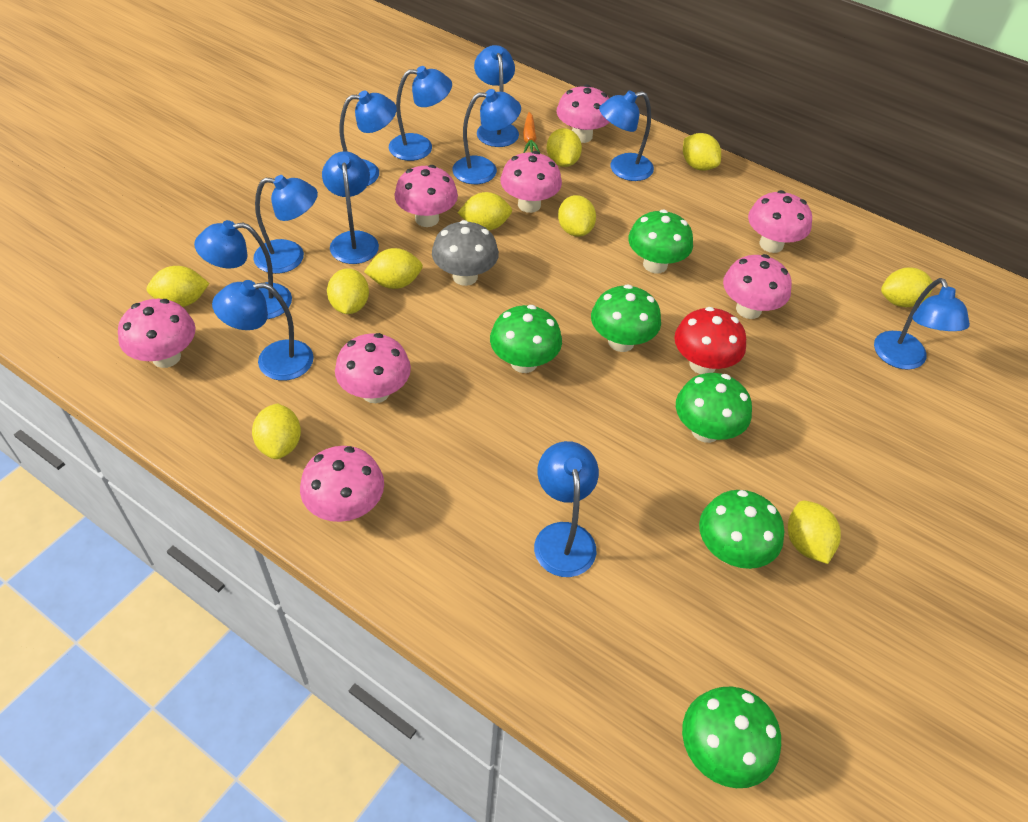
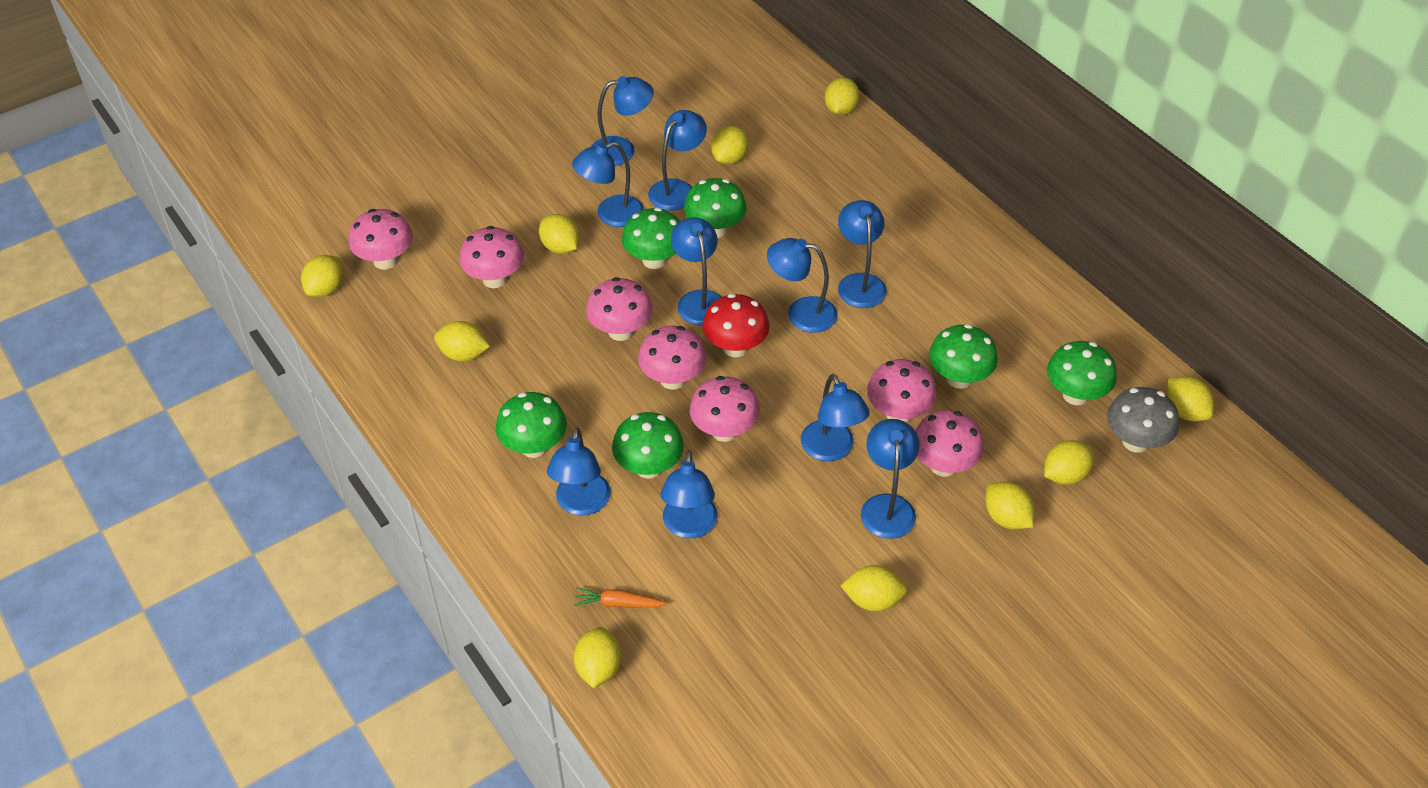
blue lamp: [194,220,292,319] [212,280,314,381] [253,175,318,274] [322,151,379,264] [339,90,397,186] [389,66,452,161] [453,89,521,184] [474,45,519,147] [534,441,599,577] [599,90,654,181] [874,278,970,370] = 11 -> [547,427,611,515] [572,142,644,227] [591,76,654,166] [648,110,707,211] [660,450,718,539] [671,217,722,326] [767,238,838,333] [801,374,870,461] [838,200,887,308] [861,419,920,539] = 10
pink mushroom: [118,299,196,368] [300,446,384,522] [335,333,411,403] [394,165,458,227] [500,151,562,213] [556,85,610,143] [723,254,792,319] [748,190,812,253] = 8 -> [349,209,413,270] [459,226,524,288] [586,277,653,341] [638,326,706,390] [690,376,760,442] [867,359,937,423] [915,410,984,477] = 7

